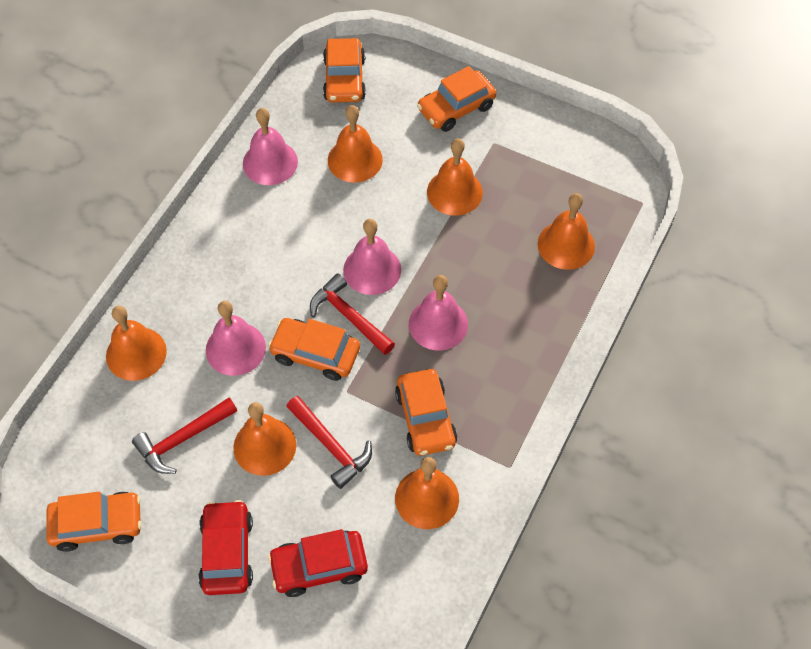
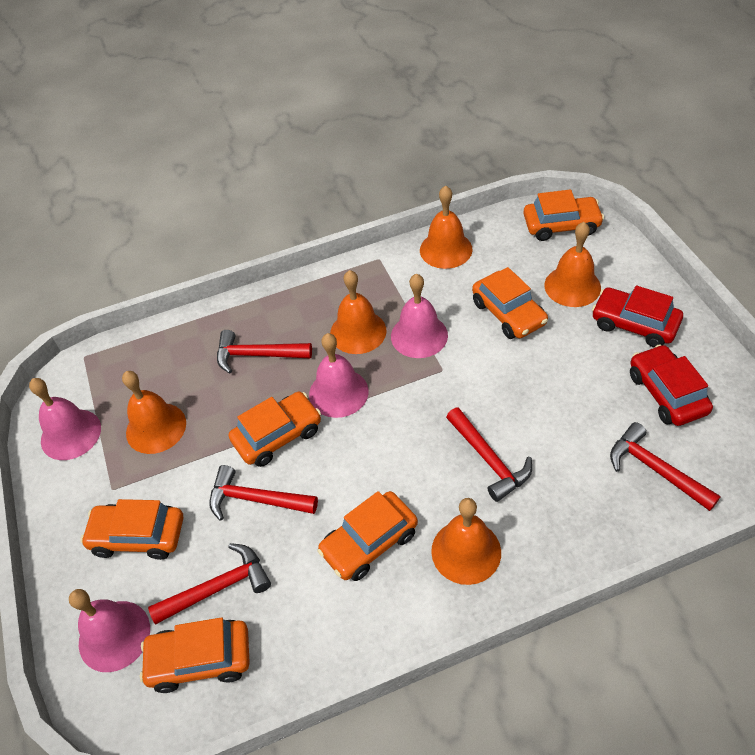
orange bell: [106,306,167,381] [233,402,296,476] [328,105,383,183] [395,457,459,529] [427,139,483,216] [538,193,595,270] = 6 -> [122,371,186,454] [330,270,386,354] [420,186,472,269] [431,498,501,585] [544,222,601,307] = 5
orange car: [46,492,142,552] [268,318,360,381] [323,38,366,102] [395,369,457,456] [417,66,496,132] = 5 -> [80,499,183,560] [140,617,250,693] [229,392,321,467] [317,491,418,581] [472,267,548,339] [523,189,604,241] = 6
red hammer: [132,398,237,474] [286,396,372,489] [310,274,395,355] = 3 -> [148,543,271,624] [209,465,318,521] [217,330,312,374] [446,407,532,502] [610,422,721,511] = 5

